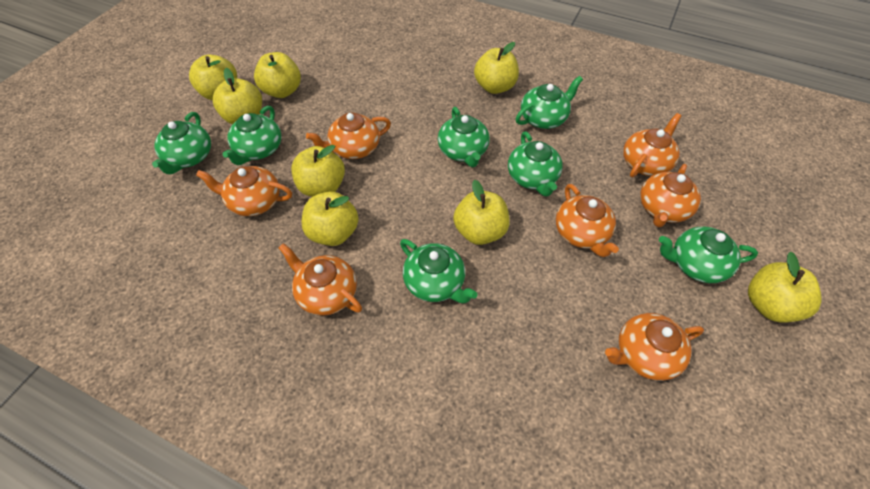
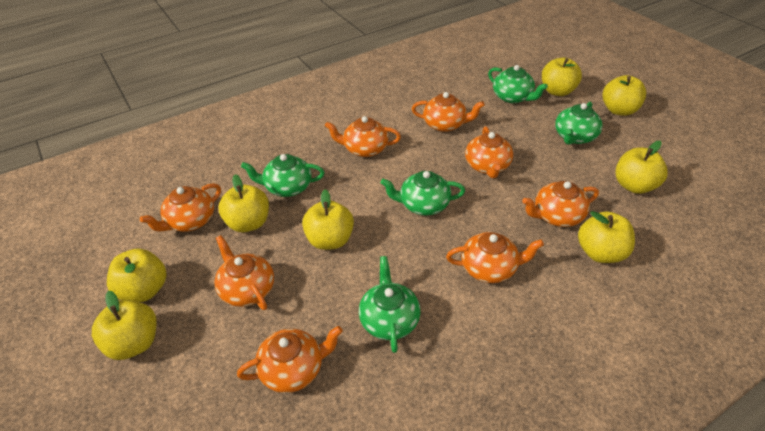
green teapot: [152,112,211,174] [223,106,281,165] [400,239,478,303] [438,107,490,167] [508,131,563,197] [516,76,583,129] [659,227,758,283] = 7 -> [241,154,324,197] [359,256,421,353] [381,171,465,216] [488,65,548,103] [555,102,603,145] = 5
orange teapot: [196,166,292,216] [279,243,362,316] [306,113,391,159] [556,184,619,257] [605,313,704,381] [623,113,681,178] [640,164,701,227] = 7 -> [140,183,221,232] [214,235,274,310] [237,326,343,393] [325,116,401,157] [412,92,485,132] [446,232,544,283] [465,126,513,178] [522,181,599,227] = 8

